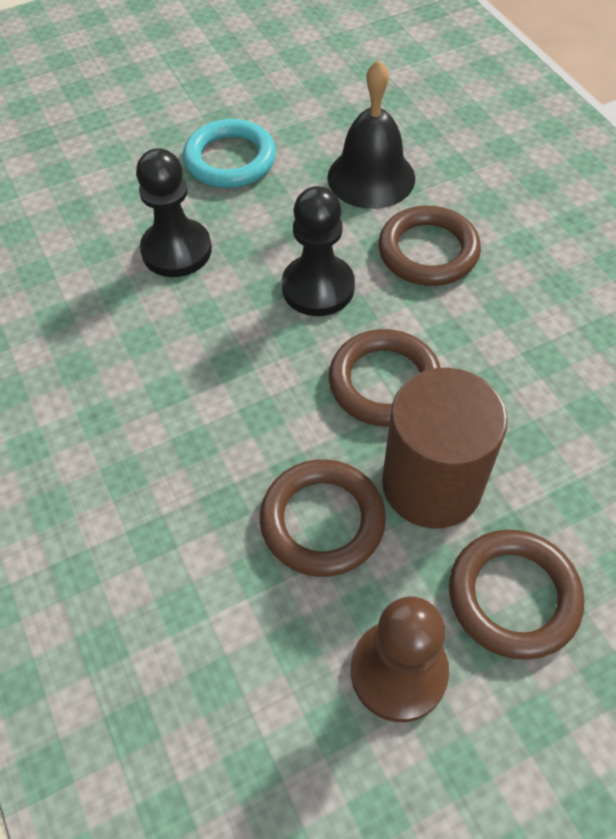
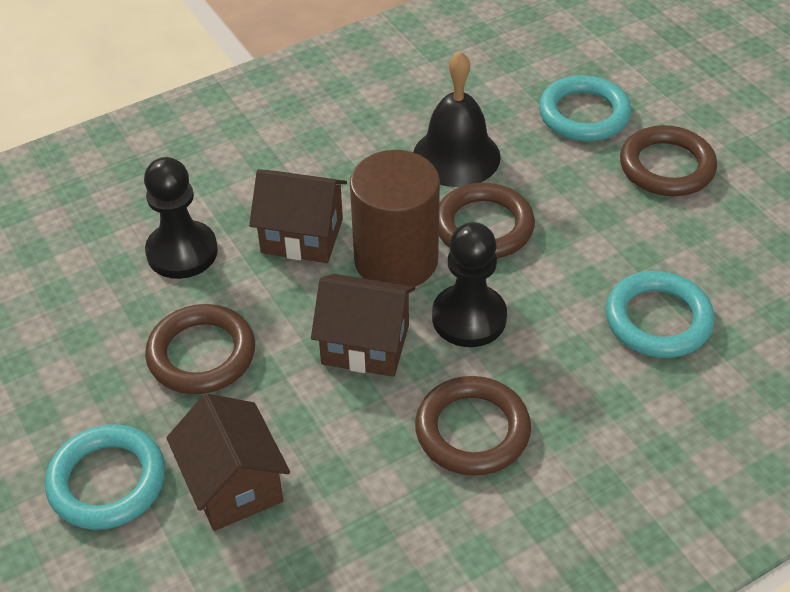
brown house: none = 0 -> [166,393,290,531] [249,169,347,263] [311,274,415,377] = 3
brown pawn: [351,596,449,722] = 1 -> none = 0
turquoise ring: [183,119,276,188] = 1 -> [45,424,165,530] [539,75,631,141] [605,271,715,358] = 3

